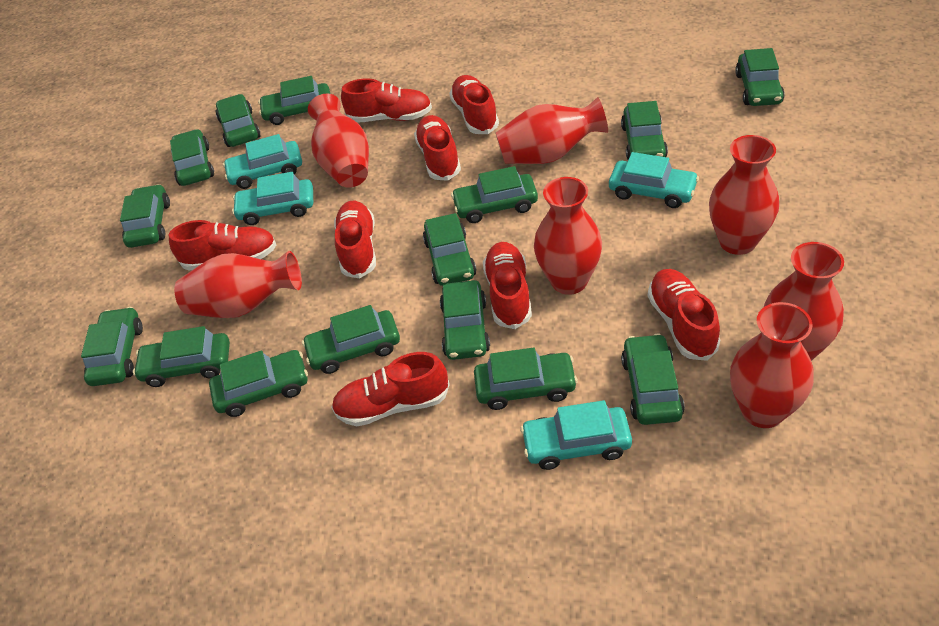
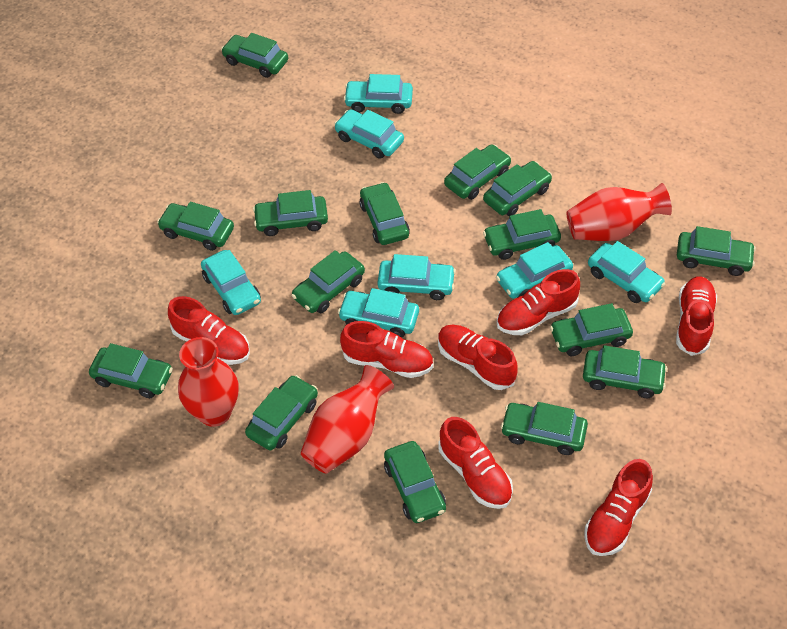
red shoe: [169,220,276,271] [331,352,450,426] [334,201,376,278] [341,78,432,123] [414,115,461,181] [449,75,499,134] [483,242,532,329] [648,269,720,361] = 8 -> [168,296,250,365] [340,321,433,378] [438,325,518,390] [438,417,513,509] [497,269,580,335] [584,459,653,556] [676,276,717,356] = 7
red vase: [174,251,302,318] [308,94,369,188] [496,97,608,164] [534,177,602,295] [709,135,779,255] [730,302,814,428] [764,242,844,361] = 7 -> [178,337,238,427] [301,365,394,474] [567,183,672,241] = 3
turquoise car: [223,134,302,189] [232,172,313,225] [520,400,632,470] [609,152,699,208] = 4 -> [201,250,261,315] [334,109,404,159] [338,288,419,338] [344,74,413,114] [377,254,456,300] [496,242,573,298] [588,241,665,303] = 7

